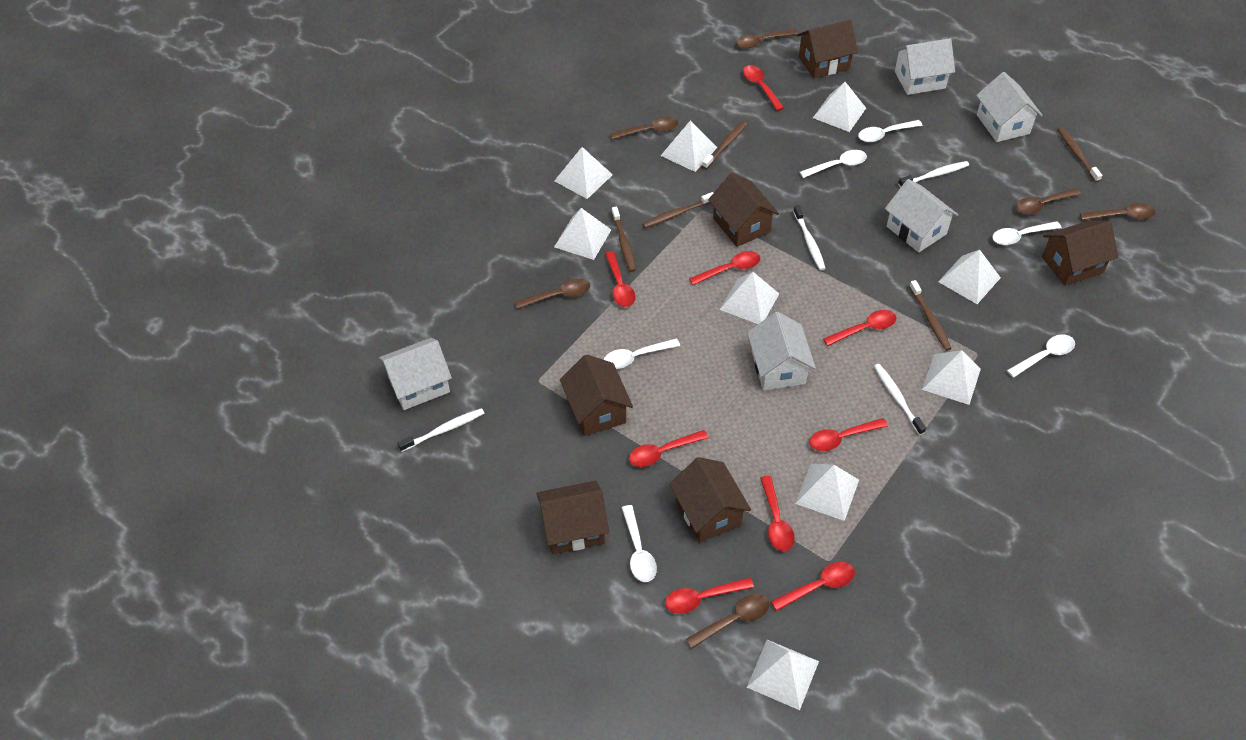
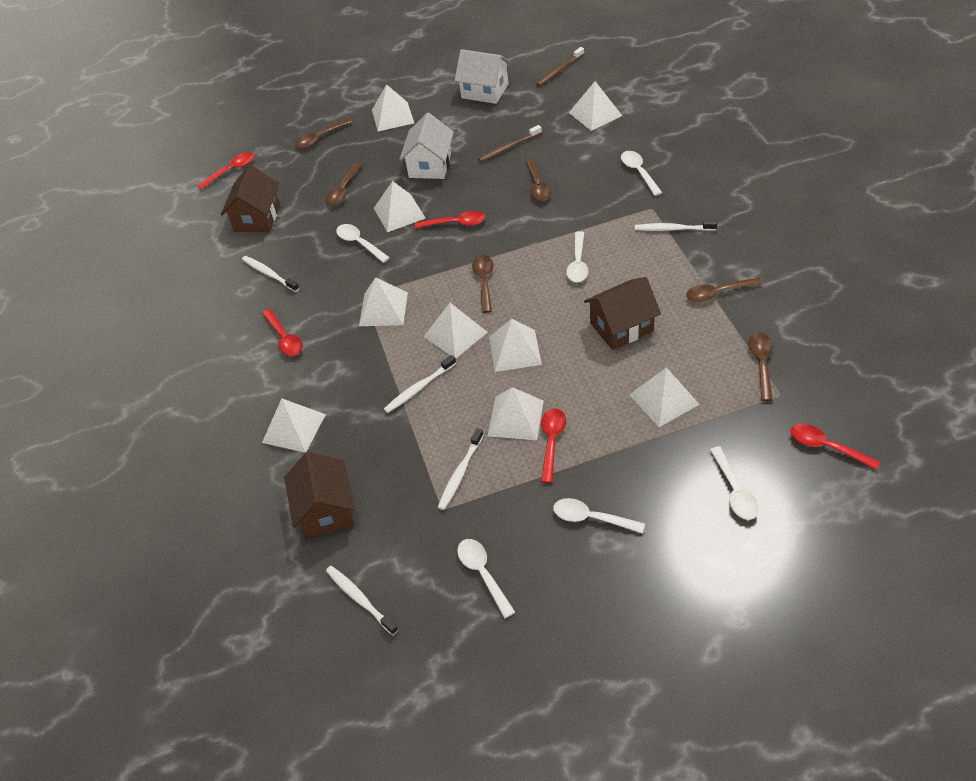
brown house: [537,481,609,554] [560,354,633,436] [669,457,751,543] [708,173,779,247] [797,20,858,78] [1042,221,1118,286] = 6 -> [221,165,280,232] [284,451,355,539] [584,277,661,350] = 3
brown toothbrush: [612,206,636,272] [642,192,713,228] [702,121,747,169] [909,280,952,351] [1057,127,1102,182] = 5 -> [478,125,542,162] [536,47,584,86] = 2
red spoon: [605,251,636,307] [629,430,708,467] [665,578,754,614] [689,251,760,285] [743,65,784,111] [760,476,795,551] [771,562,855,611] [809,418,888,451] [823,310,897,346] = 9 -> [197,152,255,190] [262,309,303,356] [415,211,485,229] [541,408,566,483] [790,424,880,470] = 5
white house: [379,338,452,410] [747,312,816,390] [885,179,958,252] [894,38,955,95] [976,72,1043,142] = 5 -> [399,113,454,179] [454,49,511,104] = 2
white toothbrush: [398,408,485,452] [793,205,826,271] [874,364,926,435] [898,161,969,187] = 4 -> [242,256,299,292] [326,566,398,635] [384,355,456,413] [438,428,483,510] [635,220,717,231] = 5

